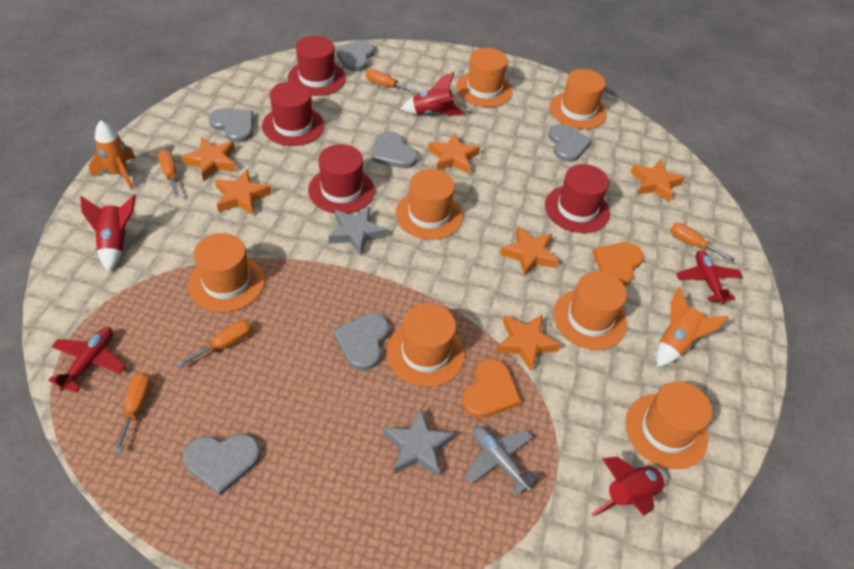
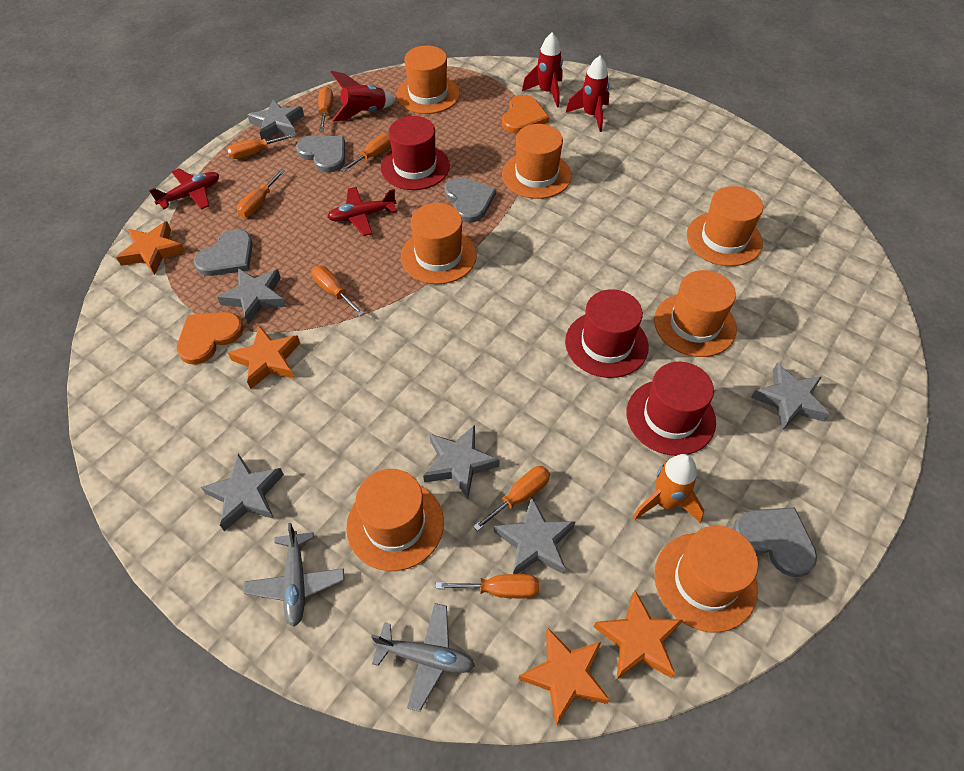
grey heart: [183,434,261,496] [208,108,254,142] [333,313,389,370] [335,40,375,71] [372,131,418,168] [549,124,592,162] = 6 -> [194,229,253,276] [296,135,345,173] [444,177,496,223] [733,507,817,577] = 4
grey plane: [465,426,540,497] = 1 -> [244,523,344,627] [371,603,475,712] = 2
grey star: [329,207,387,255] [383,408,455,477] = 2 -> [201,454,284,531] [217,268,286,325] [247,99,304,140] [423,425,500,499] [494,498,575,574] [751,363,830,431] = 6
orange rocket: [89,120,136,190] [656,287,728,367] = 2 -> [633,454,704,523] = 1
orange screwdriver: [114,372,151,453] [158,150,180,197] [176,320,252,368] [366,69,419,94] [670,223,735,262] = 5 -> [227,133,295,159] [237,169,285,217] [311,265,364,316] [318,87,333,131] [340,133,391,172] [436,574,539,598] [473,466,550,531] = 7
orange star: [181,137,236,181] [215,170,271,216] [428,133,480,174] [496,314,561,371] [500,226,559,277] [631,159,684,202] = 6 -> [116,221,185,275] [228,325,300,389] [519,627,610,726] [594,590,683,680] = 4
red hat: [262,81,324,146] [288,36,346,96] [308,144,375,214] [545,164,610,233] = 4 -> [381,116,450,190] [565,289,649,378] [627,362,716,456] = 3

